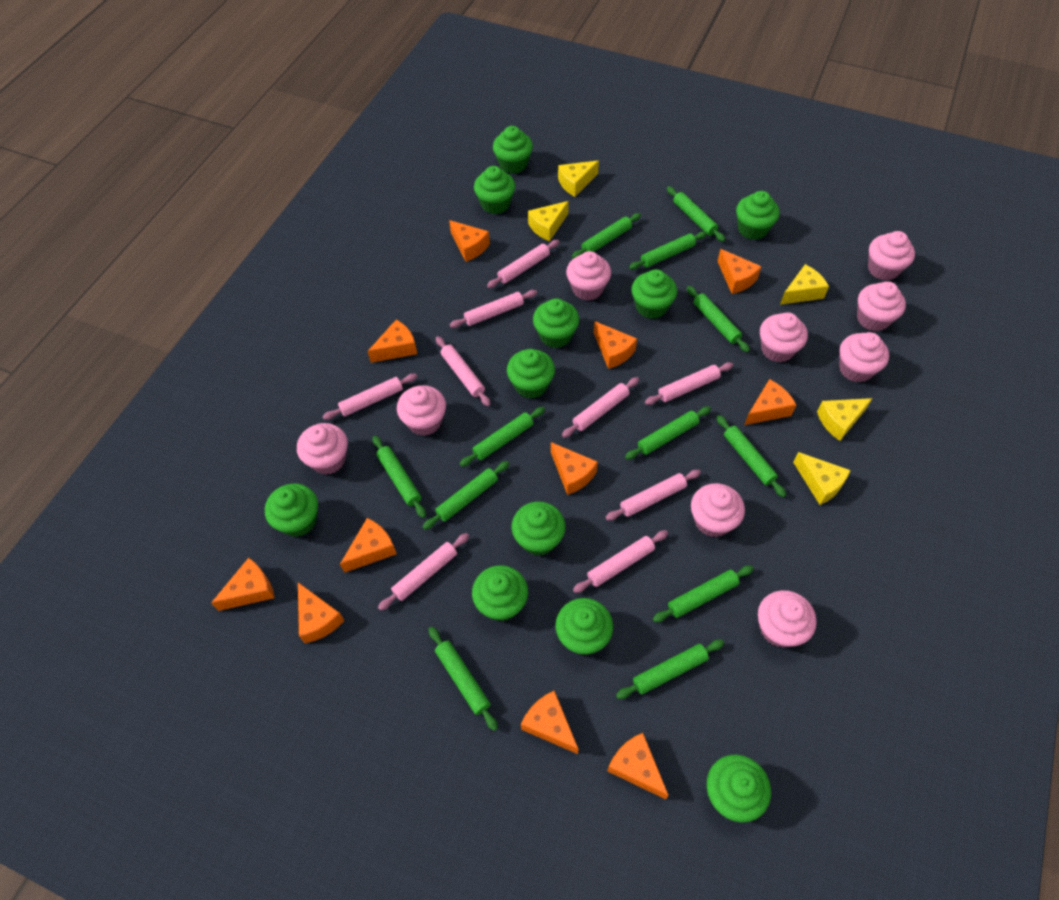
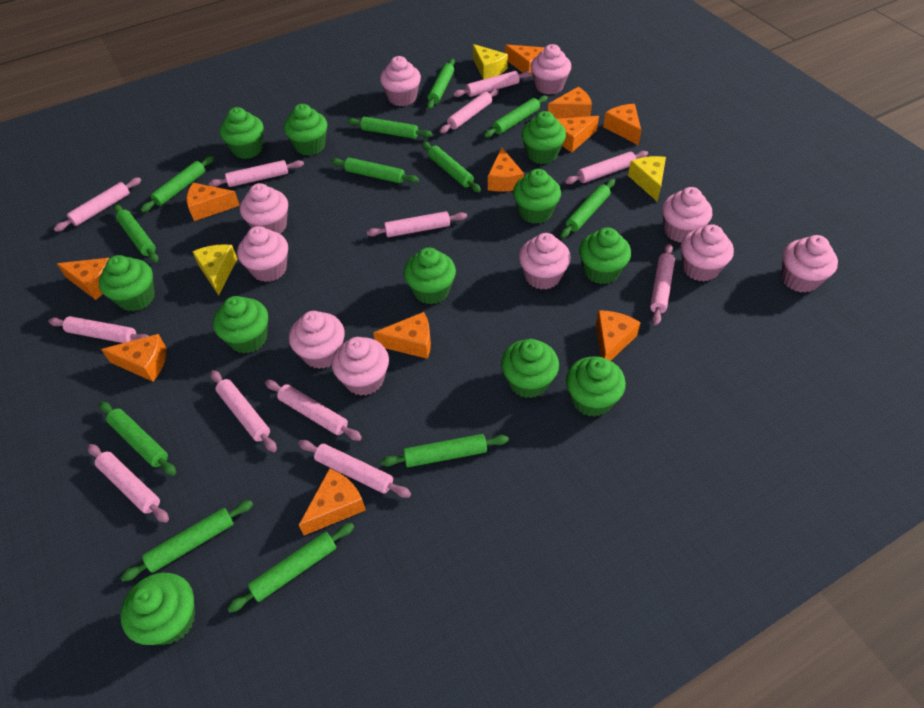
pink cupcake: [297,423,348,474] [397,385,446,436] [566,251,611,301] [691,483,745,537] [758,590,817,648] [760,312,808,362] [839,332,889,383] [857,281,906,331] [868,231,915,281] = 9 -> [237,226,288,282] [240,183,288,234] [289,311,345,369] [332,337,389,396] [380,56,421,106] [519,233,571,290] [531,44,571,95] [662,187,712,242] [681,224,734,281] [781,235,838,293] = 10
pink rolling pin: [322,374,417,420] [378,533,469,611] [436,336,491,406] [449,290,537,328] [487,240,559,288] [562,377,639,438] [573,530,668,593] [605,470,701,521] [645,362,733,405] = 9 -> [48,316,148,343] [54,177,141,232] [87,444,169,523] [209,160,304,187] [210,370,277,452] [265,380,362,441] [298,440,411,498] [367,211,467,237] [440,88,499,133] [453,71,532,97] [565,151,648,184] [650,243,675,325] = 12
yellow cheese: [528,201,569,241] [558,161,599,197] [780,264,829,305] [793,452,851,505] [817,398,873,441] = 5 -> [192,244,237,295] [473,44,508,79] [628,156,666,202] = 3

